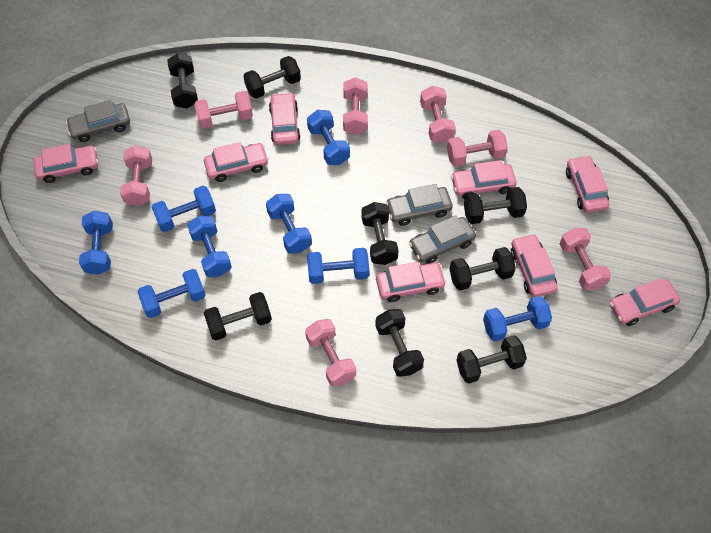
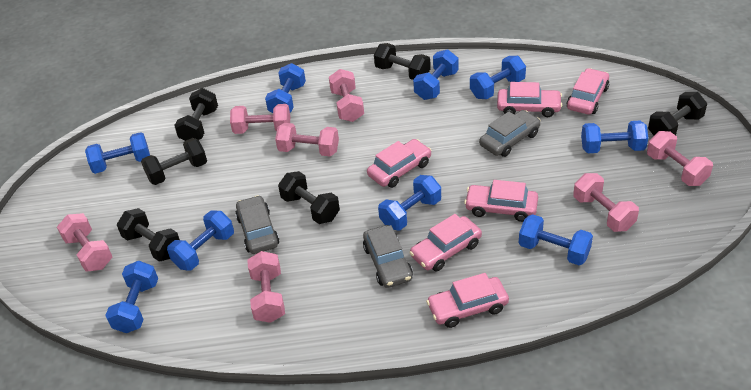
black dumbbell: [167,53,198,109] [204,292,272,341] [244,56,301,99] [361,202,399,265] [375,309,424,377] [449,247,516,290] [456,335,527,384] [464,187,527,224] = 8 -> [117,208,180,262] [141,138,207,185] [174,88,218,141] [278,171,340,224] [374,43,431,80] [648,92,707,135] = 6
blue dumbbell: [79,211,113,275] [137,269,206,318] [152,186,216,232] [187,216,232,277] [266,194,312,254] [307,110,350,165] [307,248,369,284] [483,296,552,342] = 8 -> [85,132,150,174] [105,261,158,333] [167,211,234,270] [265,63,306,113] [378,175,441,231] [413,49,459,100] [470,56,526,99] [519,214,593,265] [581,121,648,153] = 9
pink car: [34,144,98,183] [204,142,269,182] [269,92,300,145] [376,262,446,302] [451,160,517,199] [511,234,558,297] [566,155,610,213] [609,278,680,326] = 8 -> [367,139,431,188] [409,214,482,271] [426,273,509,328] [464,180,538,222] [497,82,562,117] [567,68,609,114] = 6

